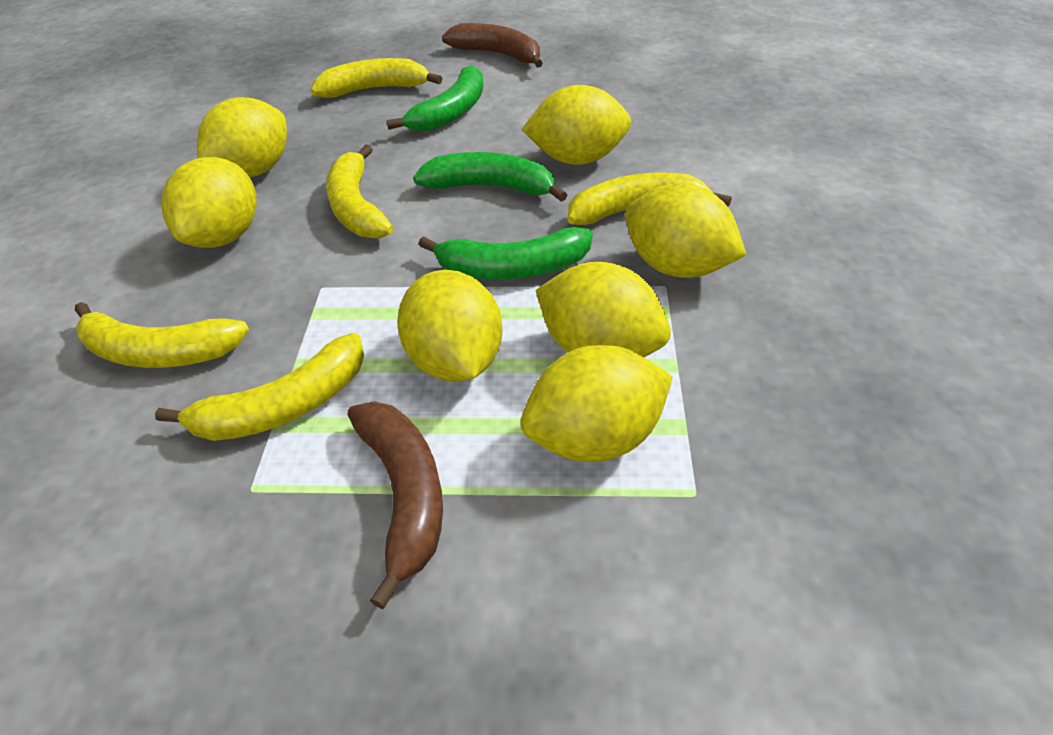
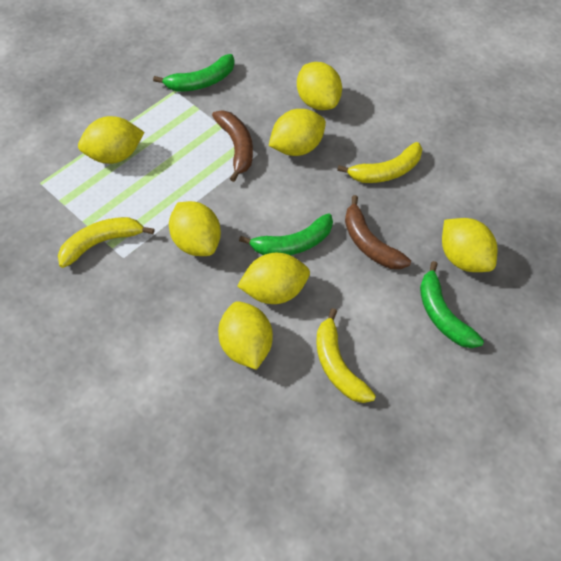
yellow banana: [75,302,249,368] [155,333,364,441] [311,58,442,98] [326,145,393,239] [568,172,732,225] = 5 -> [58,217,155,268] [316,308,376,403] [337,142,422,183] = 3

